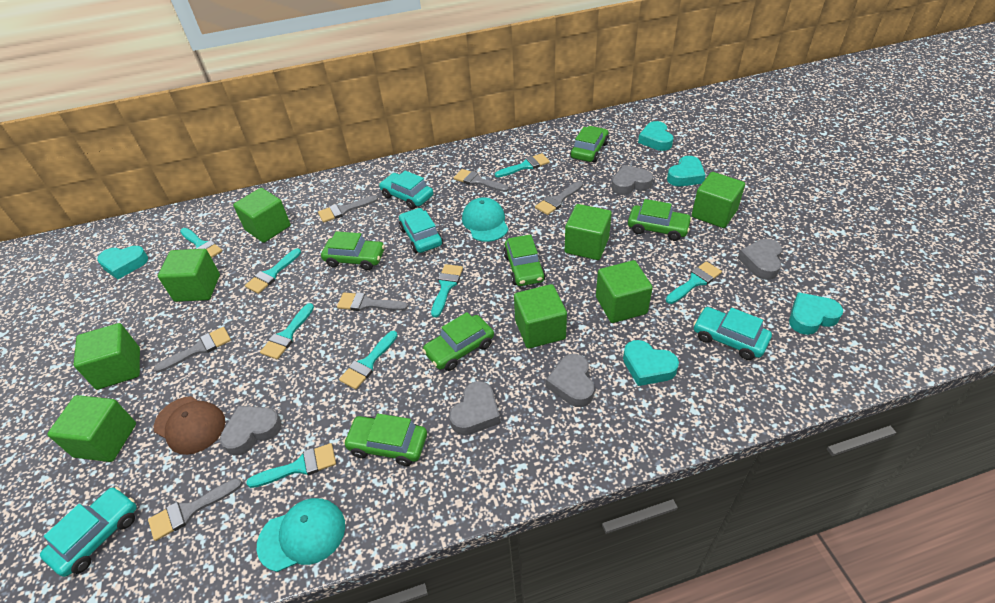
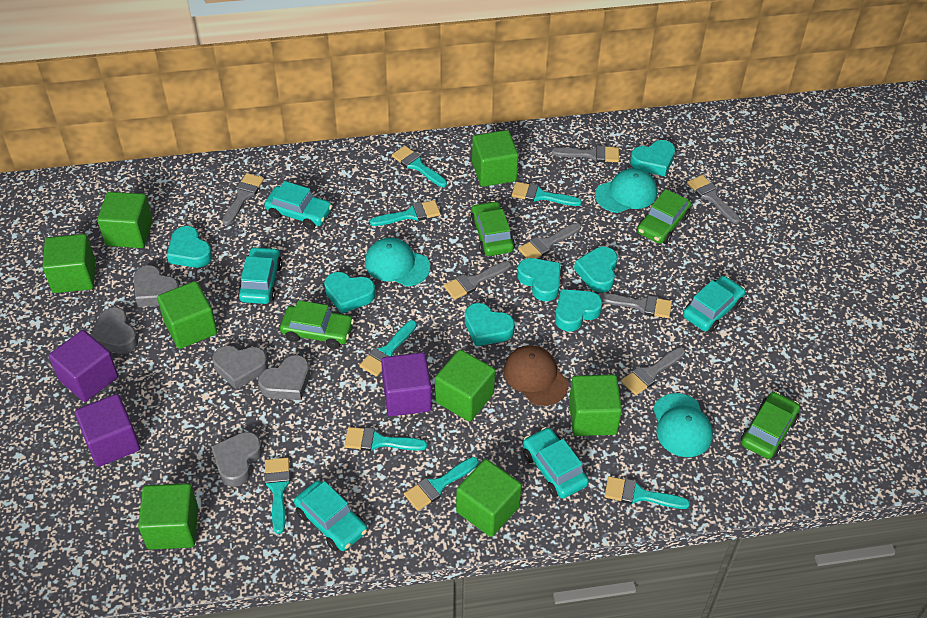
green car: [321,231,385,270] [343,414,427,466] [422,312,494,371] [503,234,546,286] [570,126,609,162] [628,199,692,241] = 6 -> [280,300,354,349] [470,201,515,256] [637,189,691,244] [741,392,800,459] = 4
grey brush: [148,478,242,541] [154,327,231,372] [318,195,378,223] [337,293,408,311] [454,169,509,192] [535,181,583,215] = 6 -> [222,173,264,225] [444,261,511,300] [518,223,581,259] [552,145,619,162] [598,293,672,318] [621,347,685,395] [687,175,740,224] = 7
purple cube: none = 0 -> [49,330,118,402] [75,394,140,467] [381,352,432,416] = 3
turquoise cap: [257,498,345,572] [462,197,508,242] = 2 -> [365,238,430,286] [595,168,657,213] [653,393,713,457] = 3
turquoise car: [40,487,137,577] [379,170,433,209] [399,208,443,253] [693,307,772,360] = 4 -> [238,246,282,304] [264,181,332,229] [294,480,367,551] [523,427,589,499] [683,276,745,332] = 5
turquoise heart: [97,246,148,279] [623,340,679,386] [638,121,673,151] [667,156,706,186] [789,292,843,335] = 5 -> [167,226,212,268] [324,272,375,314] [465,303,515,346] [517,258,561,301] [555,289,602,331] [574,247,618,292] [630,140,675,176] = 7

